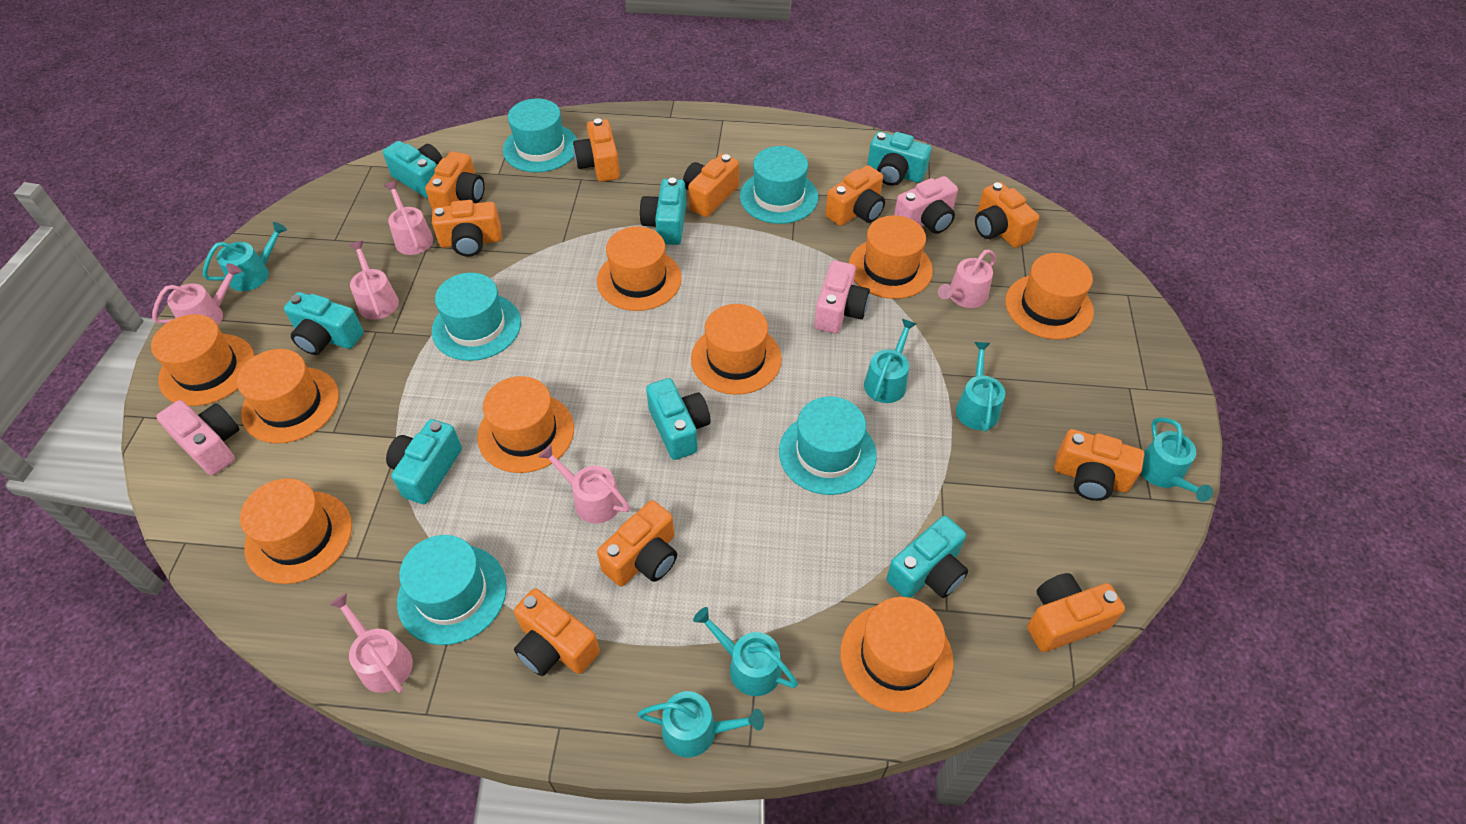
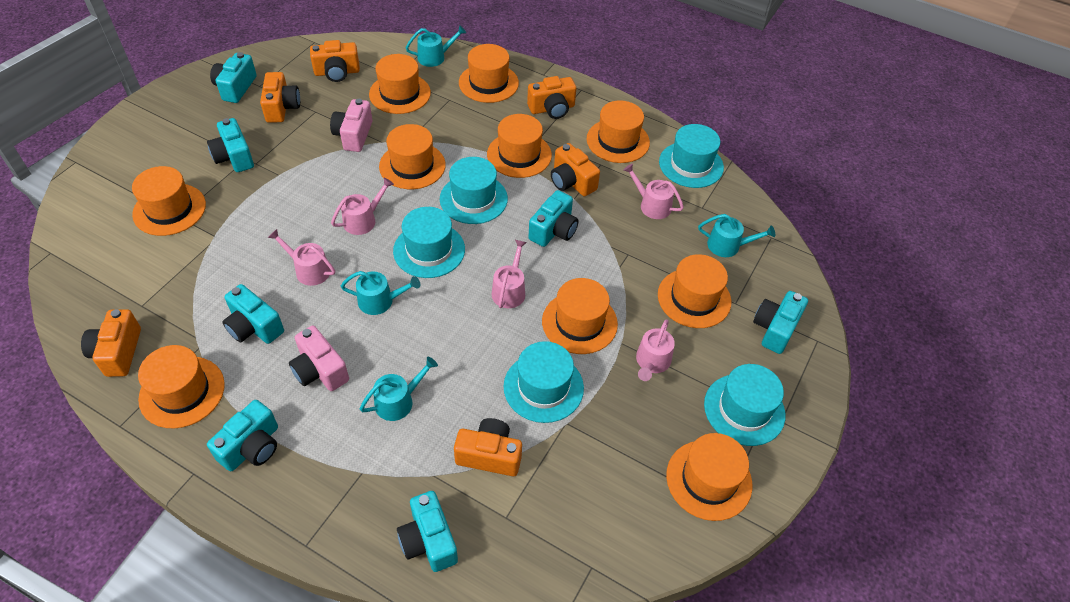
orange camera: [425,151,485,210] [432,200,501,256] [514,588,600,676] [573,118,620,182] [597,500,677,586] [683,154,739,217] [825,165,885,226] [975,182,1039,248] [1027,573,1125,652] [1054,429,1144,501] = 10 -> [81,309,141,377] [260,72,300,123] [310,40,360,82] [454,418,522,476] [527,76,576,119] [551,143,600,196] = 6
orange hat: [151,314,254,406] [237,349,339,443] [240,478,352,584] [477,376,574,473] [597,226,682,311] [691,304,782,395] [840,597,954,713] [849,215,933,299] [1005,253,1094,340] = 9 -> [132,166,206,236] [138,345,225,428] [369,54,431,114] [379,124,446,189] [459,44,519,103] [487,114,552,178] [542,278,618,354] [586,100,650,163] [658,254,731,328] [666,433,752,521] = 10
pink camera: [156,400,240,475] [814,261,870,334] [894,176,958,234] = 3 -> [289,326,349,391] [330,99,372,152] = 2
pink watering can: [152,263,242,325] [329,593,413,693] [349,241,399,320] [384,181,433,255] [539,445,630,524] [938,249,996,308] = 6 -> [268,229,335,286] [331,177,394,235] [492,240,527,308] [623,163,684,219] [636,320,675,381] = 5
turquoise watering can: [203,222,287,291] [637,691,764,757] [693,607,798,696] [864,319,916,403] [956,342,1005,432] [1141,417,1213,502] = 6 -> [341,271,421,315] [360,357,438,421] [406,25,466,67] [698,214,775,257] = 4

